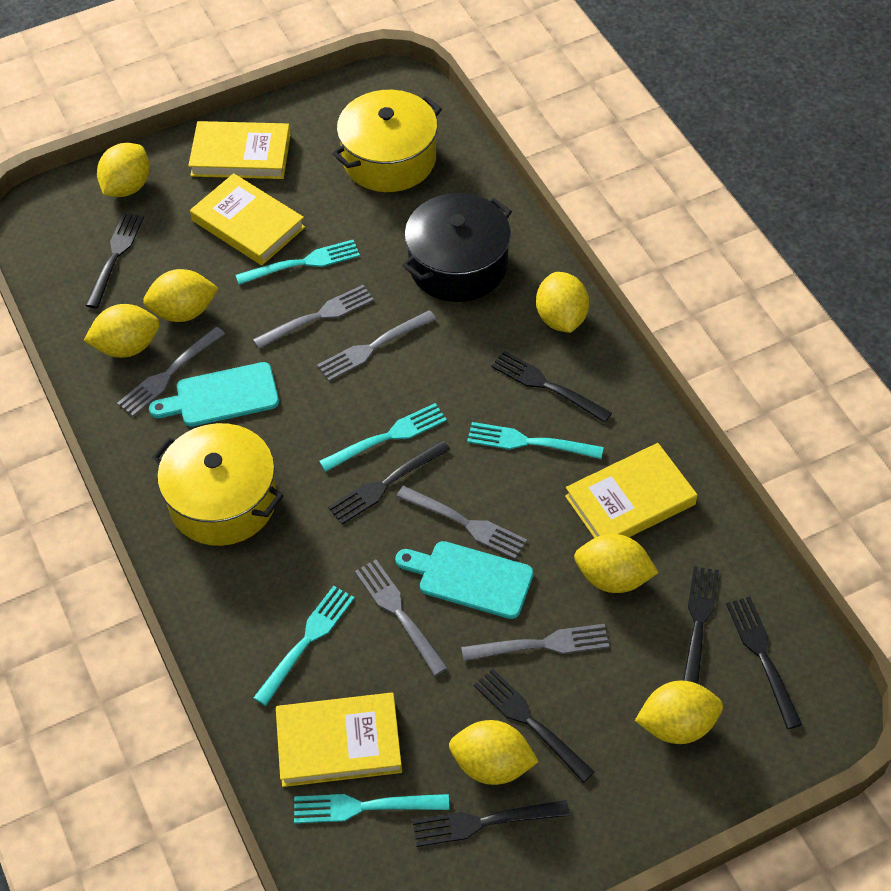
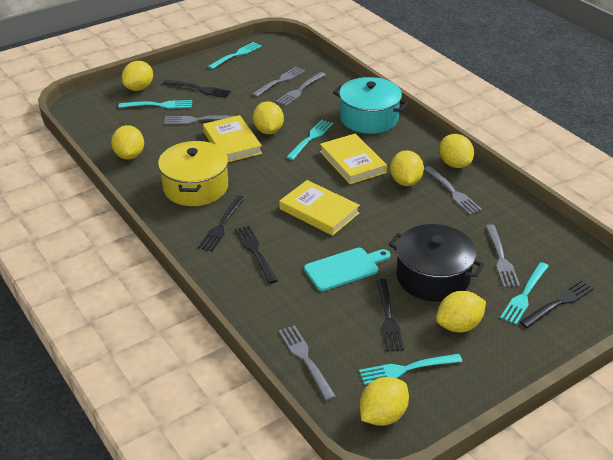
black fork: [85,213,144,308] [328,440,450,524] [412,800,570,847] [474,669,595,783] [491,351,612,423] [683,566,719,684] [726,597,802,729] = 7 -> [163,80,231,98] [198,196,245,252] [234,225,278,284] [376,279,404,351] [520,279,594,328] = 5
turquoise cutting board: [149,362,279,427] [395,541,534,619] = 2 -> [304,248,390,291] = 1
turquoise pot: none = 0 -> [333,77,408,134] = 1
yellow book: [188,121,291,179] [190,173,305,265] [276,693,402,787] [565,443,697,538] = 4 -> [203,115,262,162] [279,180,360,236] [320,133,387,184] = 3
yellow pot: [152,423,283,546] [332,90,442,192] = 2 -> [158,141,228,206] = 1

